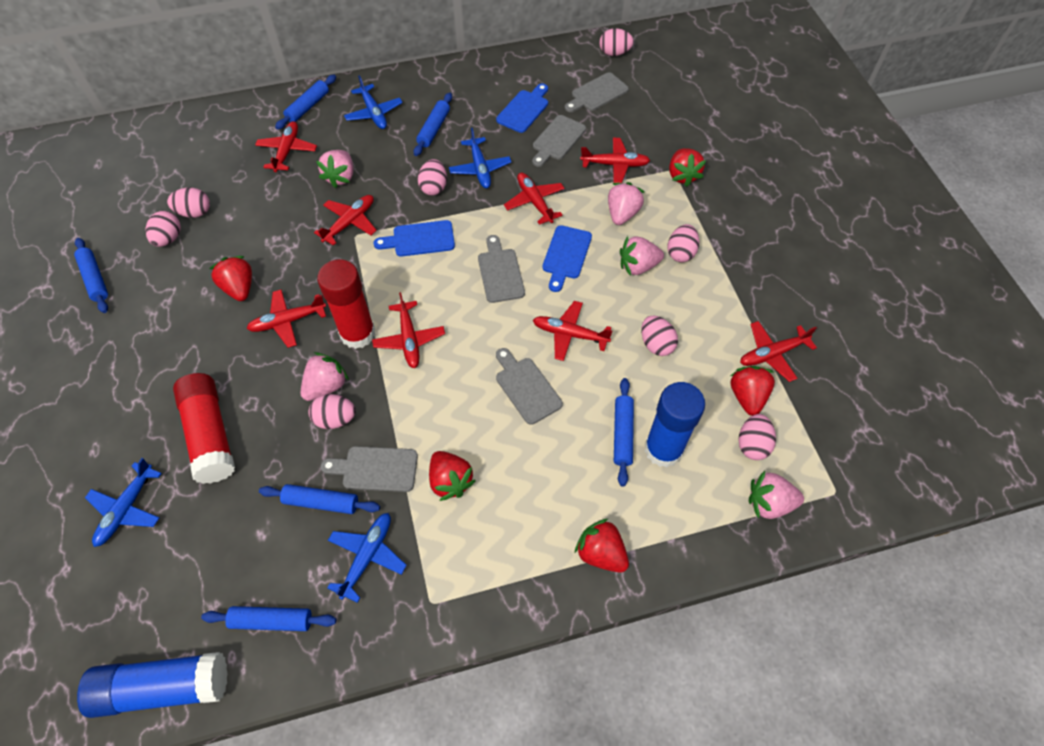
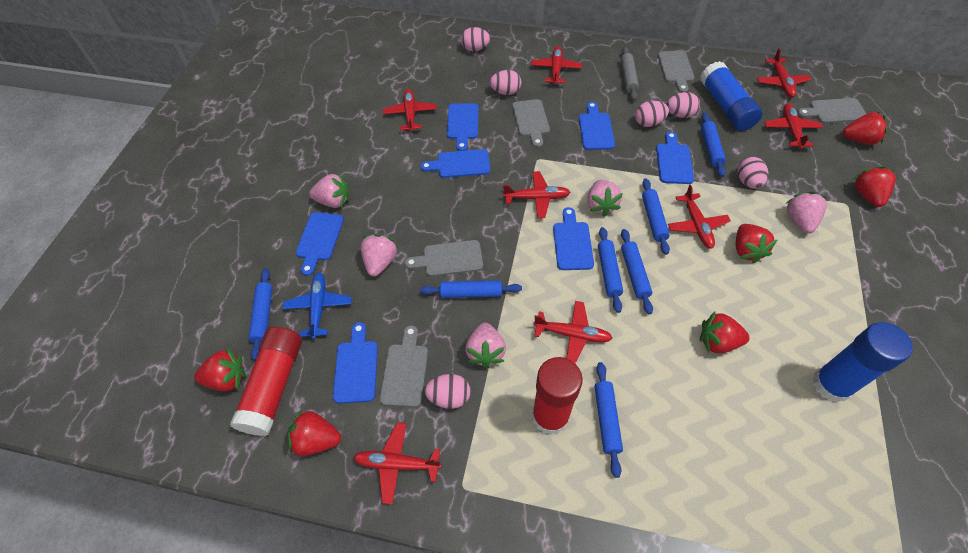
blue cutting board: [374,220,455,257] [496,84,548,133] [542,225,592,292] = 3 -> [296,212,344,276] [333,322,378,404] [421,149,490,178] [447,103,479,151] [553,207,594,270] [579,102,615,150] [656,132,694,184] = 7
blue plane: [85,458,162,547] [328,513,407,603] [344,75,403,129] [449,128,511,188] = 4 -> [283,272,351,339] = 1
blue rolling pin: [74,238,108,313] [201,606,336,631] [259,484,380,514] [275,74,336,130] [414,93,452,156] [614,378,634,487] = 6 -> [248,268,273,361] [420,280,522,298] [595,362,623,478] [598,227,623,313] [621,229,653,314] [642,178,670,255] [701,113,726,177] = 7
grey rolling pin: none = 0 -> [621,47,639,100] = 1
pink egg: [145,211,181,247] [167,187,210,218] [308,394,356,429] [418,159,447,196] [599,28,634,56] [641,315,678,356] [667,224,699,262] [738,414,776,460] = 8 -> [425,374,471,409] [461,27,490,51] [490,70,521,95] [635,101,669,127] [666,92,700,118] [738,157,768,189] = 6
red strawberry: [209,256,252,301] [429,451,476,501] [574,518,629,573] [669,148,706,187] [731,366,775,416] = 5 -> [194,348,246,391] [288,410,341,456] [700,312,750,353] [736,224,777,263] [843,111,888,145] [854,166,896,207] = 6

